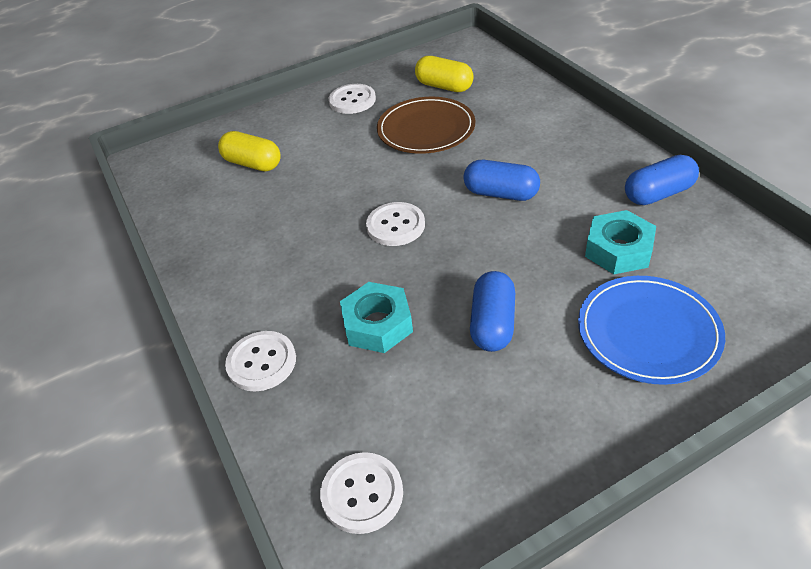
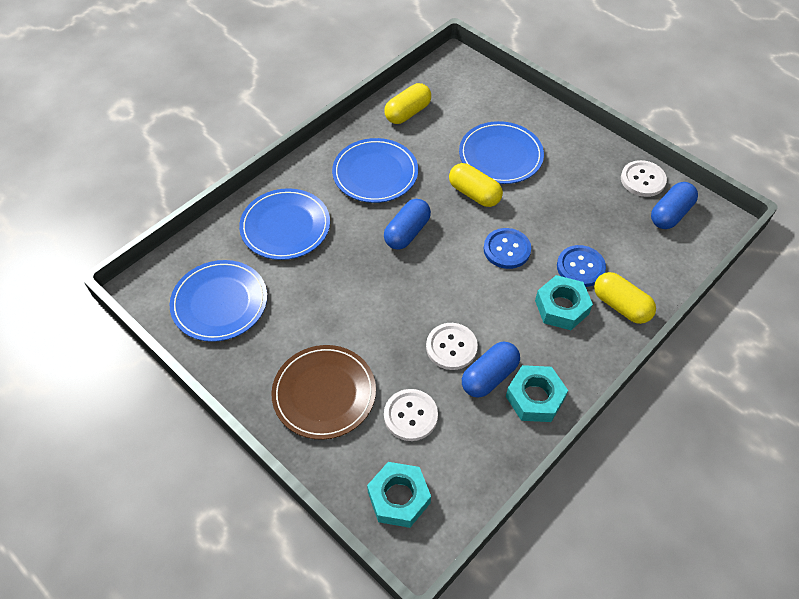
blue button: none = 0 -> [484,228,531,269] [557,245,606,287] = 2
blue plate: [578,276,725,385] = 1 -> [170,260,267,342] [239,188,330,260] [332,138,418,203] [459,121,544,184] = 4
turquoise nut: [340,282,413,353] [585,210,656,274] = 2 -> [367,462,431,528] [506,365,568,422] [535,275,593,330] = 3
white button: [225,331,296,392] [320,452,403,534] [329,84,376,114] [366,202,425,246] = 4 -> [384,389,438,441] [426,323,478,370] [621,160,667,197] = 3
yellow capsule: [218,131,281,171] [415,56,473,92] = 2 -> [384,83,431,124] [449,163,503,207] [594,272,656,324] = 3

